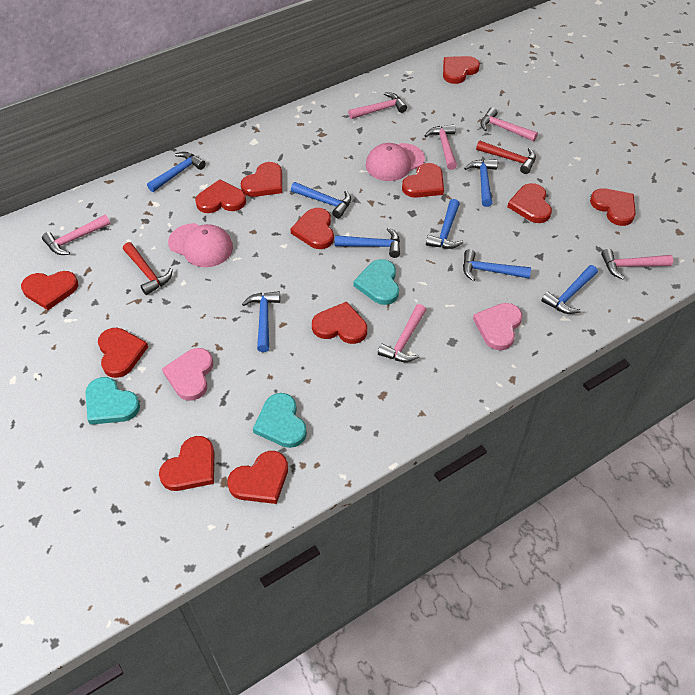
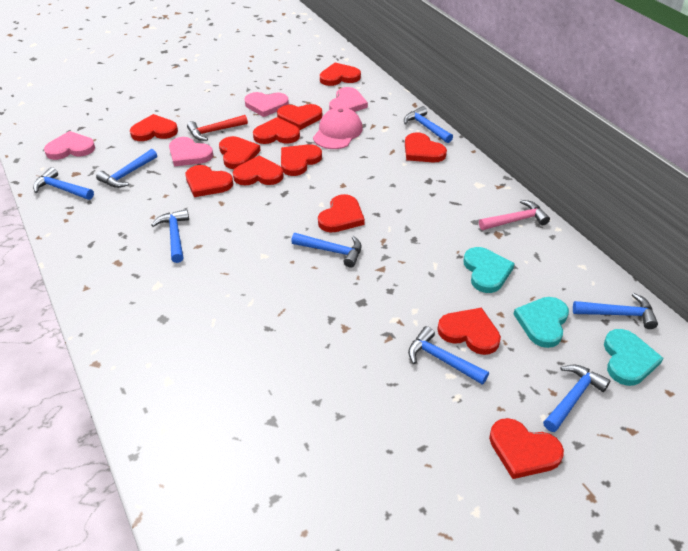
pink cap: [168,223,233,267] [366,143,425,181] = 2 -> [313,107,363,149] = 1
pink hammer: [42,215,110,255] [348,92,407,119] [378,304,426,362] [424,124,457,170] [480,107,538,141] [601,249,673,279] = 6 -> [479,200,550,230] = 1
pink heart: [162,348,213,401] [473,303,522,350] = 2 -> [44,131,95,160] [169,137,213,166] [244,92,289,117] [329,87,368,112] = 4
red hammer: [123,242,173,295] [476,140,536,174] = 2 -> [187,115,248,141] = 1

